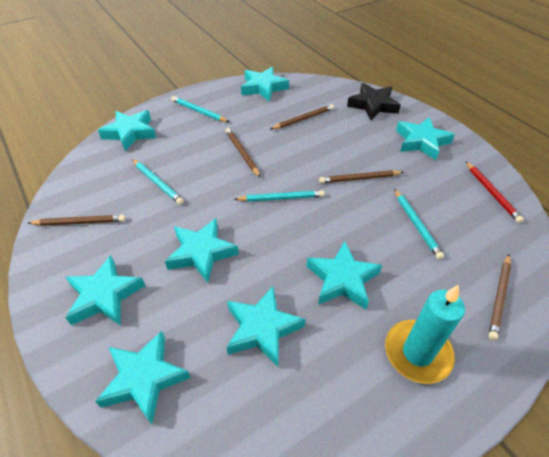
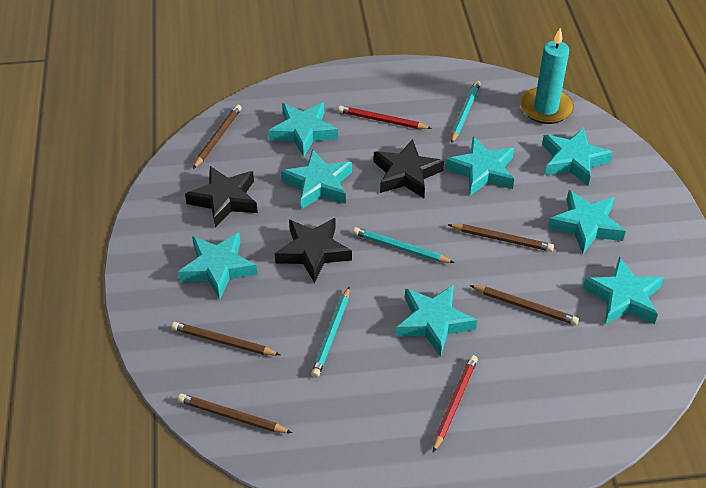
black star: [347,83,401,120] = 1 -> [185,166,258,228] [275,218,352,283] [374,139,444,198] = 3
red pencil: [466,162,524,223] = 1 -> [338,106,432,129] [433,355,478,452] = 2
turquoise pencil: [132,159,184,205] [171,96,229,122] [234,190,324,202] [394,189,444,260] = 4 -> [311,287,350,378] [353,227,454,263] [451,81,481,143] = 3

